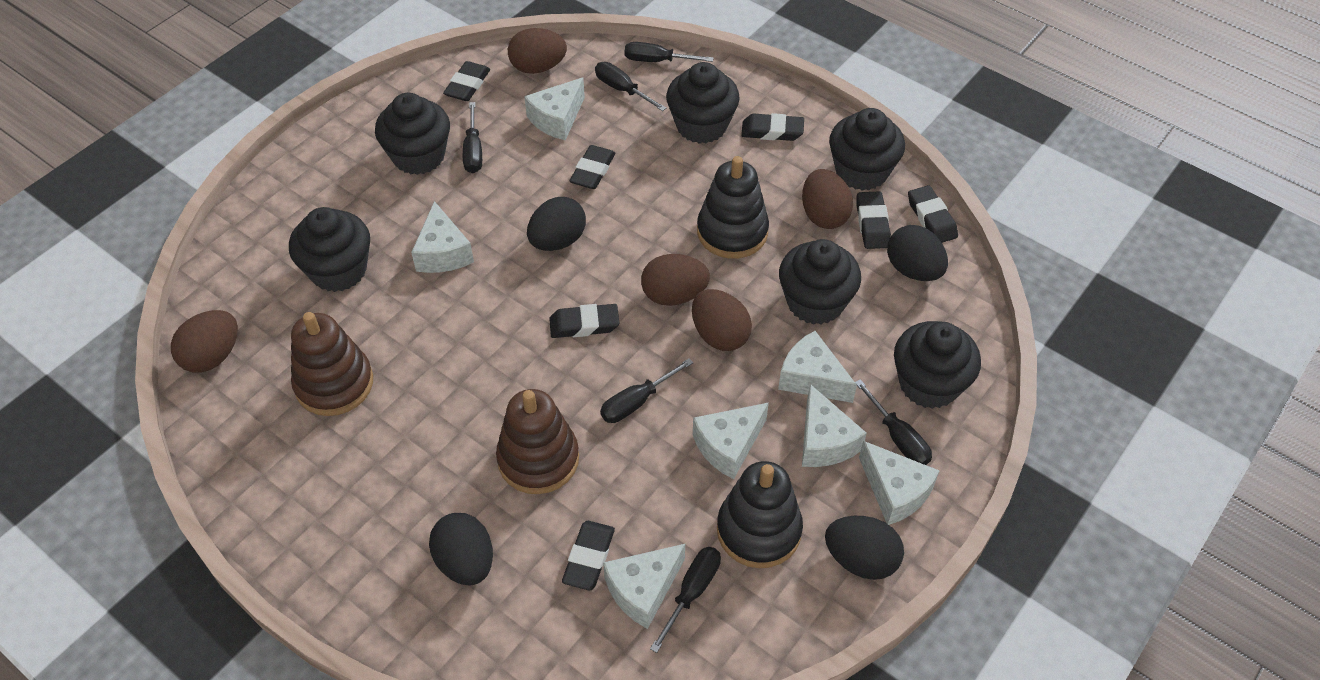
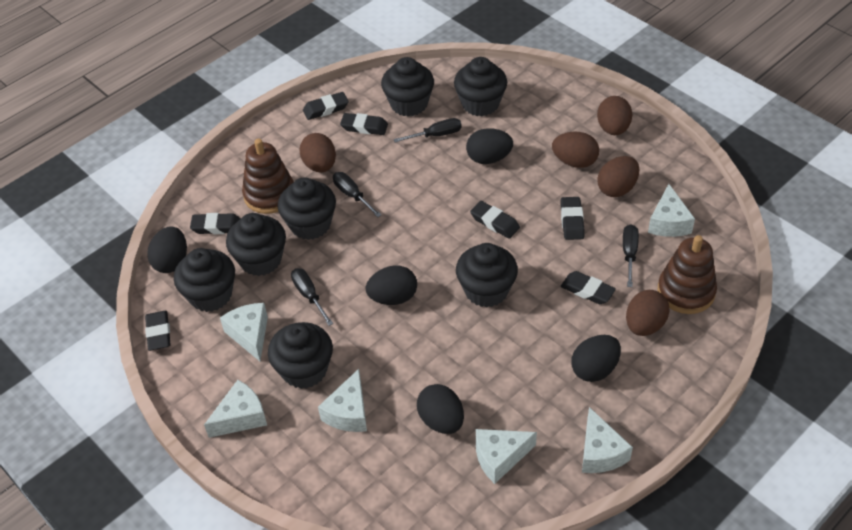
black cupcake: [289,207,370,292] [375,93,450,175] [666,62,740,144] [779,239,861,325] [829,108,905,191] [894,321,981,409] = 6 -> [174,248,235,312] [226,213,286,276] [268,322,333,389] [278,177,336,240] [381,57,434,117] [454,57,507,116] [456,243,518,307] = 7
black egg: [429,513,493,585] [527,197,586,251] [825,516,904,580] [887,225,948,281] = 4 -> [147,226,187,273] [366,265,417,305] [417,384,464,434] [466,128,513,164] [571,335,621,382] = 5
black screwdriver: [463,102,482,173] [595,62,666,111] [600,358,693,423] [624,42,714,62] [650,547,721,653] [855,379,932,465] = 6 -> [291,268,333,326] [333,172,381,217] [394,118,462,142] [623,224,639,287] = 4
black stacking toy: [697,156,769,259] [717,461,803,568] = 2 -> none = 0
white cheese: [411,201,474,273] [524,77,585,140] [603,544,685,629] [693,402,769,479] [778,331,857,403] [802,384,867,467] [859,441,939,525] = 7 -> [204,380,267,438] [220,303,268,361] [318,369,367,432] [476,429,537,484] [582,407,633,473] [648,184,695,237] = 6

